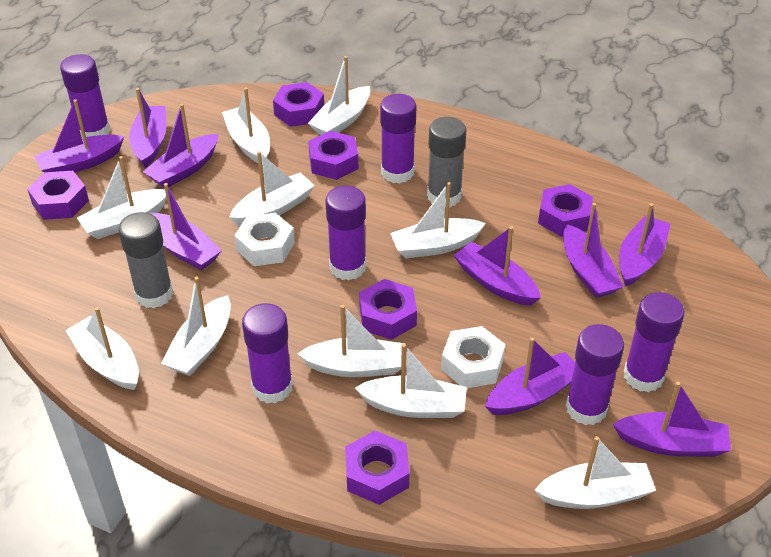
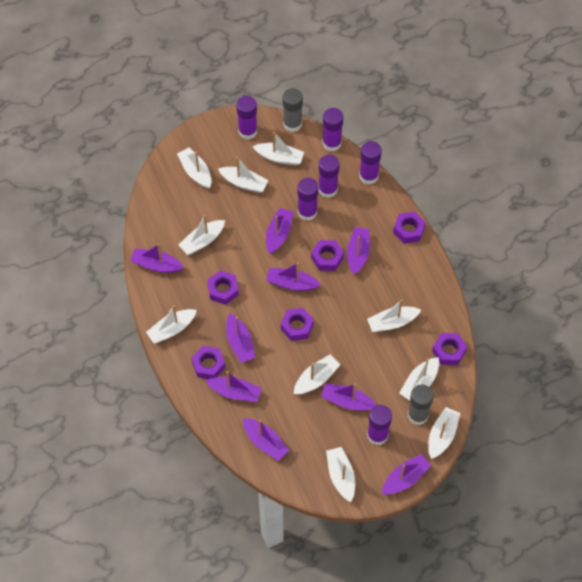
white nut: [234,213,295,266] [441,326,506,388] = 2 -> none = 0

